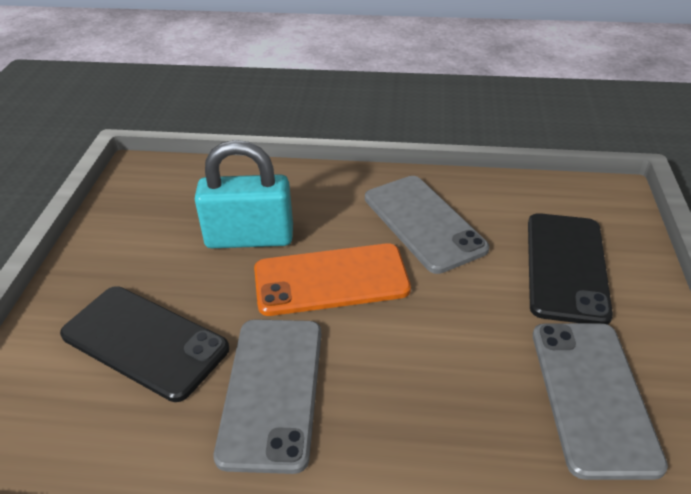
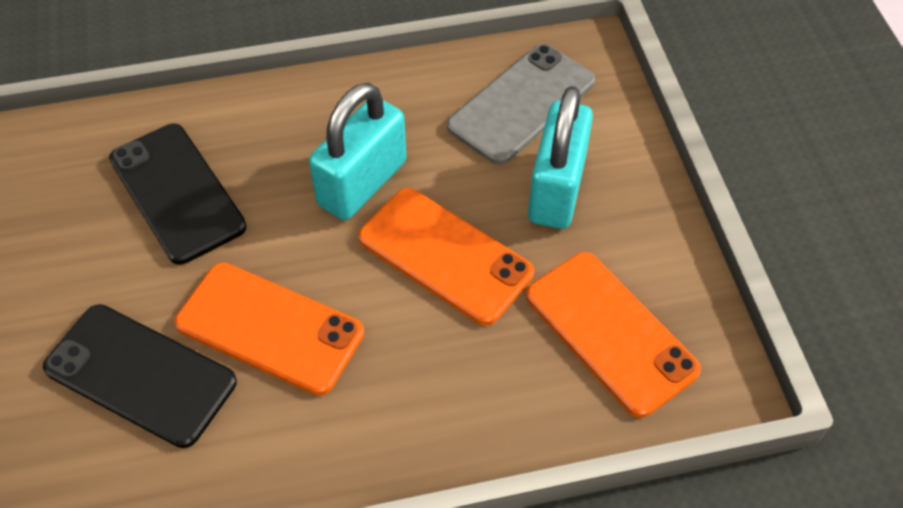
grey phone: [214,319,322,474] [365,176,489,274] [533,323,668,480] = 3 -> [447,44,595,165] = 1
orange phone: [254,243,411,316] = 1 -> [175,263,364,396] [358,188,534,325] [526,252,701,418] = 3
turquoise padlock: [195,140,293,248] = 1 -> [309,83,407,220] [528,86,593,229] = 2

